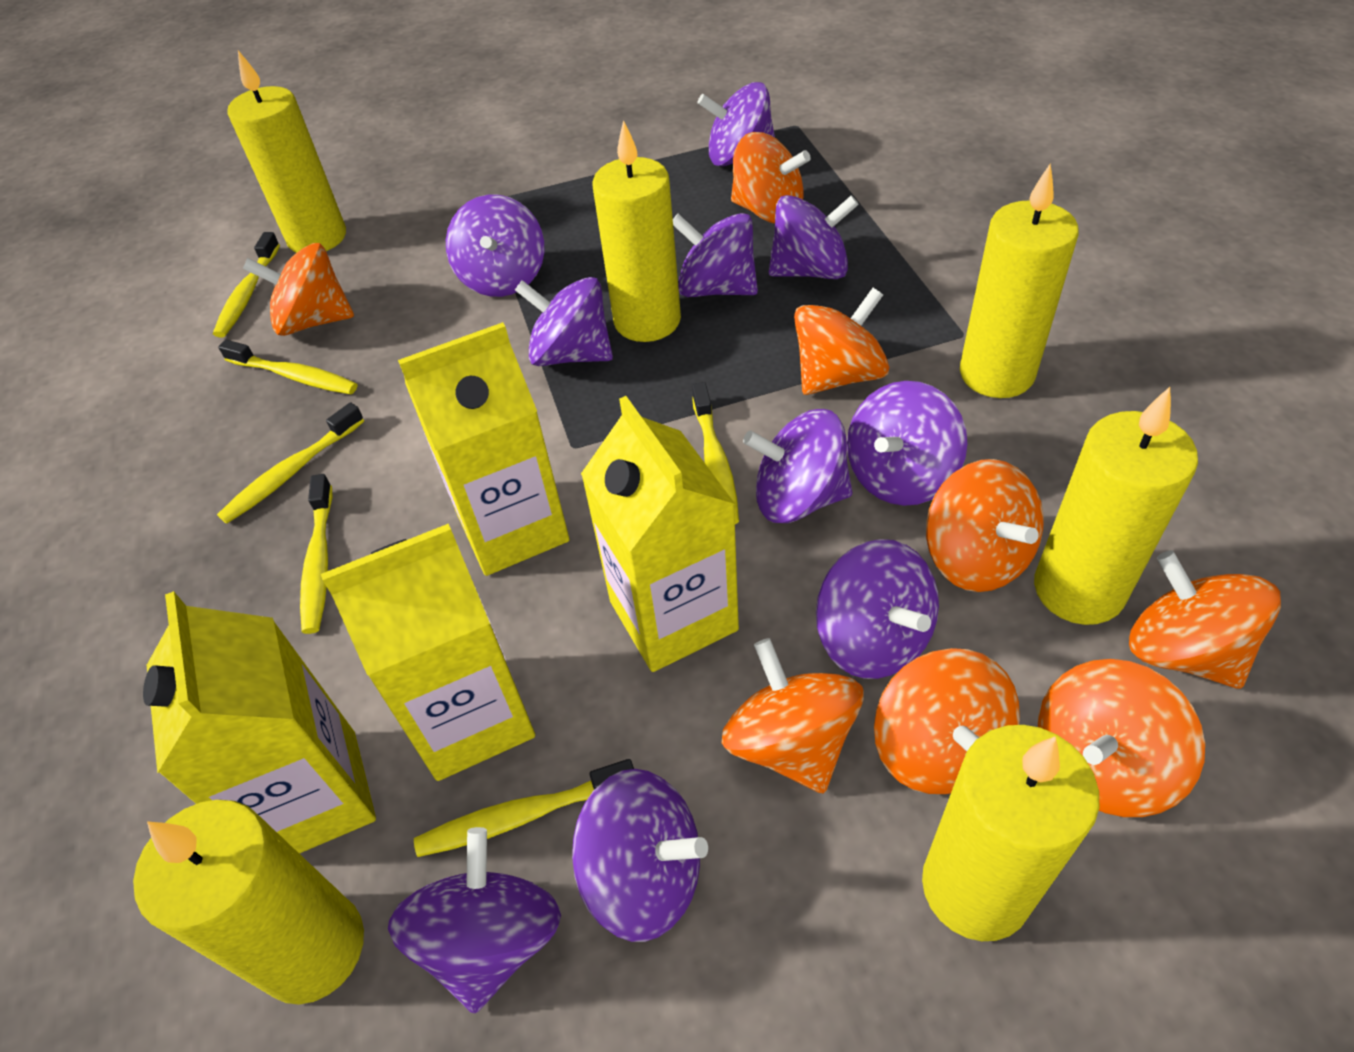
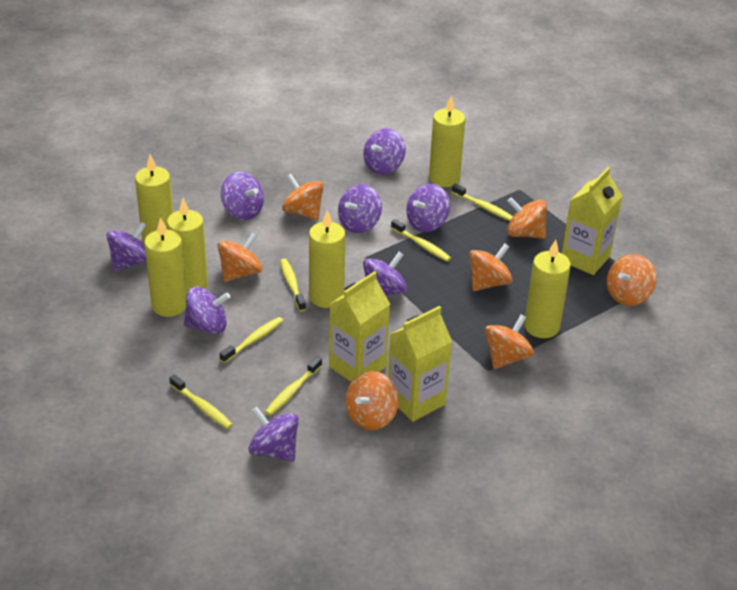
orange spinning top: [243,243,354,336] [721,638,864,793] [731,132,811,224] [794,288,889,395] [874,648,1020,794] [926,459,1044,592] [1038,659,1205,817] [1129,550,1281,689] = 8 -> [218,232,263,282] [282,174,324,220] [345,371,399,430] [469,243,513,291] [485,315,534,369] [507,197,547,239] [607,254,657,306] = 7
purple spinning top: [388,827,561,1014] [446,195,544,297] [515,277,613,366] [572,769,708,942] [673,213,758,297] [697,82,775,166] [743,409,852,523] [769,195,859,279] [816,539,939,679] [847,381,967,506] = 10 -> [106,222,147,271] [184,286,230,334] [221,172,264,220] [249,407,299,461] [338,184,382,233] [363,128,406,175] [363,252,407,296] [406,184,450,232] = 8
yellow carton: [143,591,376,854] [321,524,535,781] [398,322,570,576] [581,396,739,672] = 4 -> [329,271,390,382] [388,306,452,422] [562,167,622,275] = 3

